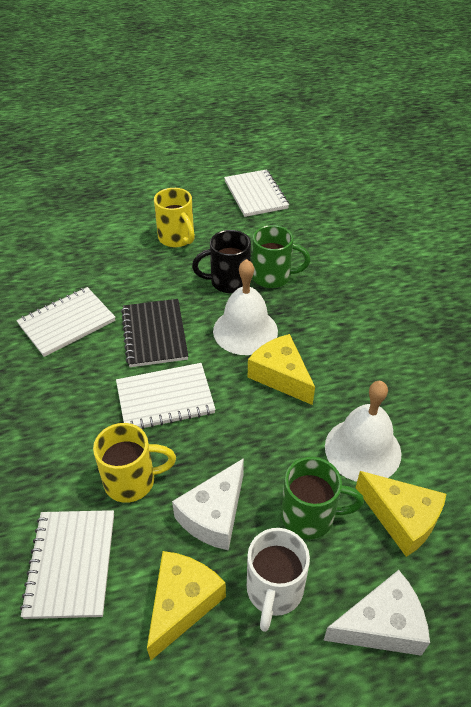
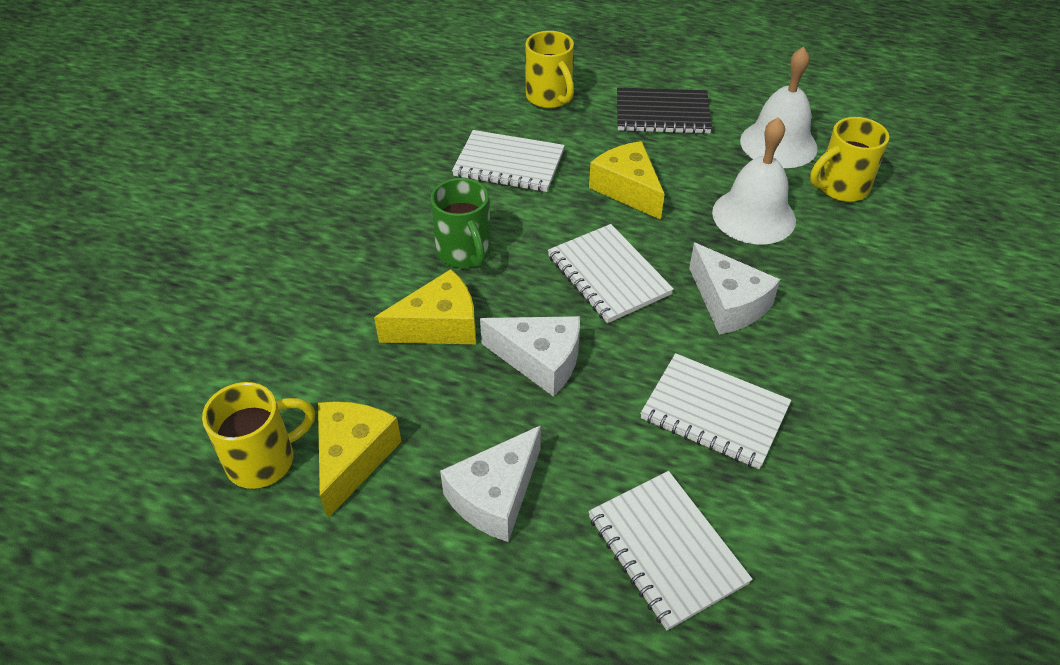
black mug: [192,230,251,293] = 1 -> none = 0
green mug: [252,225,310,288] [281,457,364,539] = 2 -> [431,178,491,268] = 1
white cheese: [172,458,244,551] [323,570,430,656] = 2 -> [440,425,541,542] [480,316,580,397] [689,243,780,335] = 3
white mug: [247,528,310,632] = 1 -> none = 0
yellow mug: [93,423,176,503] [154,188,195,247] = 2 -> [202,382,315,489] [525,31,574,108] [810,117,889,202] = 3

